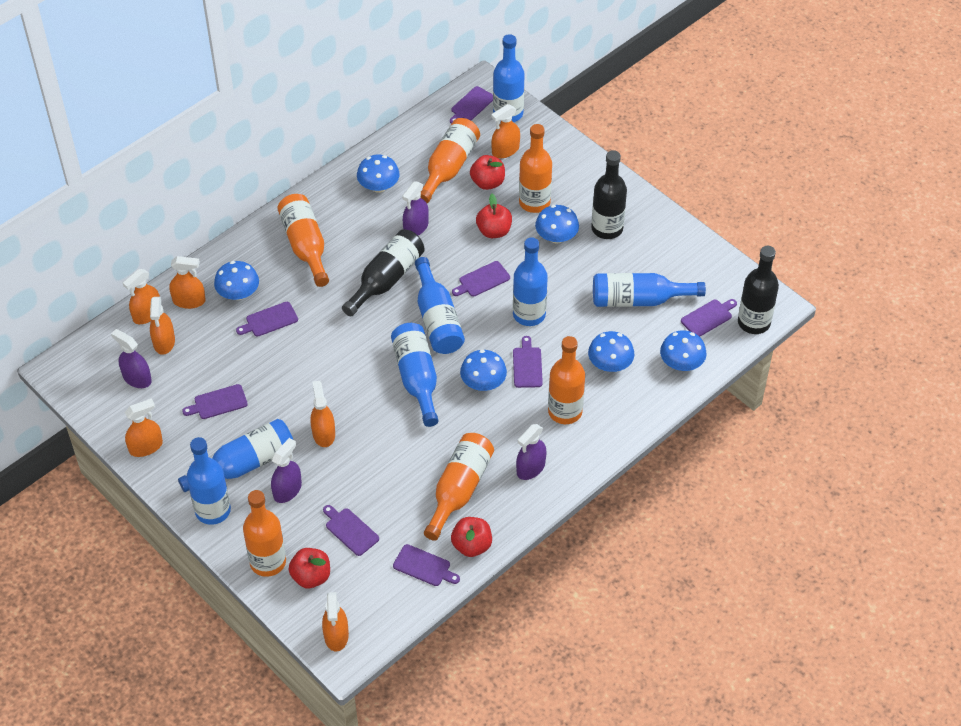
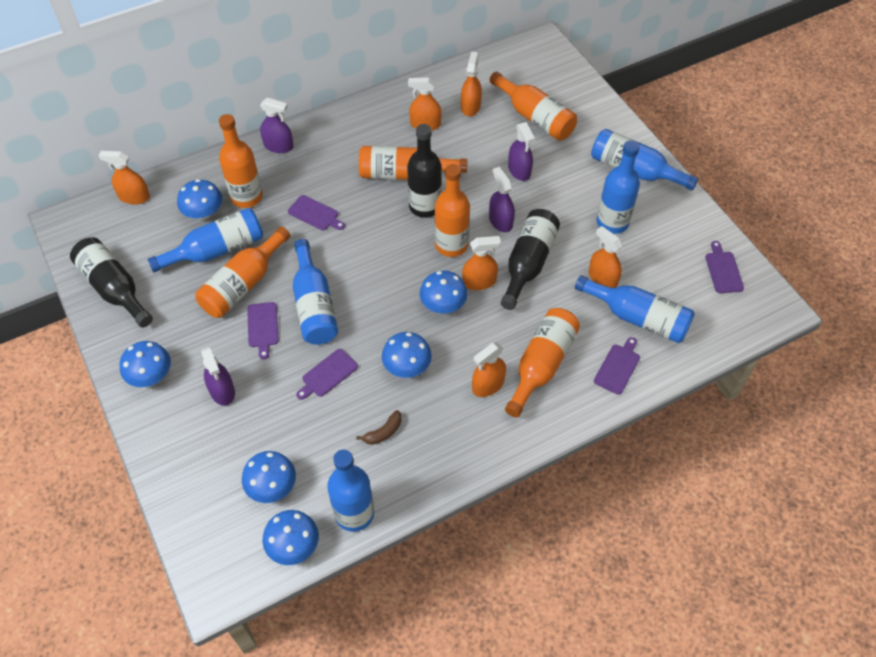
blue bottle: [178,419,293,492] [187,437,231,525] [391,323,438,427] [415,257,465,354] [493,34,525,122] [513,237,548,326] [593,273,706,307] = 7 -> [147,208,263,272] [293,239,338,345] [327,450,374,532] [575,275,695,343] [591,129,698,191] [597,140,640,234] = 6
brown banana: none = 0 -> [356,410,402,445] = 1
orange spray bottle: [123,269,160,324] [125,398,163,457] [150,297,175,355] [169,256,206,309] [310,381,335,447] [322,592,349,652] [491,104,520,158] = 7 -> [99,151,150,204] [408,77,441,131] [461,51,482,117] [462,236,501,290] [472,343,506,397] [589,226,623,288] = 6
purple cutting board: [182,384,248,419] [236,302,298,337] [323,505,379,556] [393,544,460,586] [450,86,493,124] [452,261,510,297] [513,336,543,388] [681,299,737,337] = 8 -> [247,302,279,359] [288,195,345,230] [296,349,358,400] [594,337,640,395] [705,241,744,293] = 5
red apple: [288,548,330,588] [451,517,492,557] [470,155,505,190] [476,194,512,238] = 4 -> none = 0

